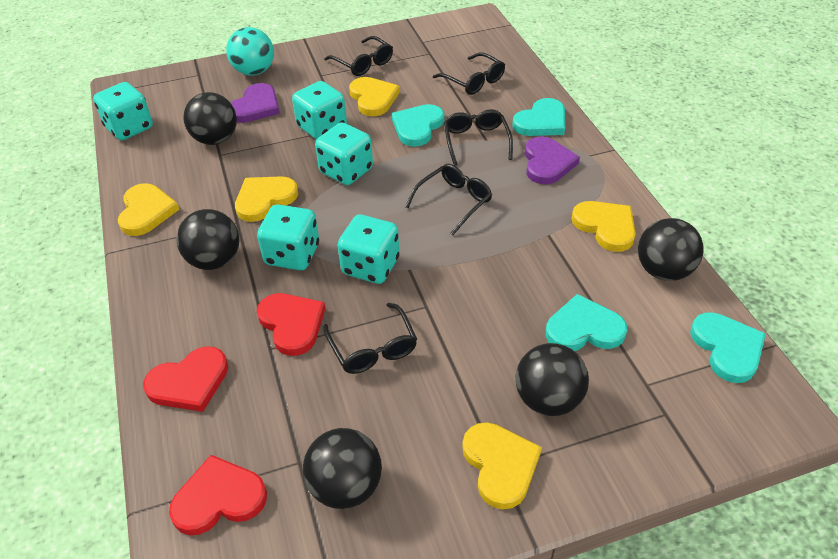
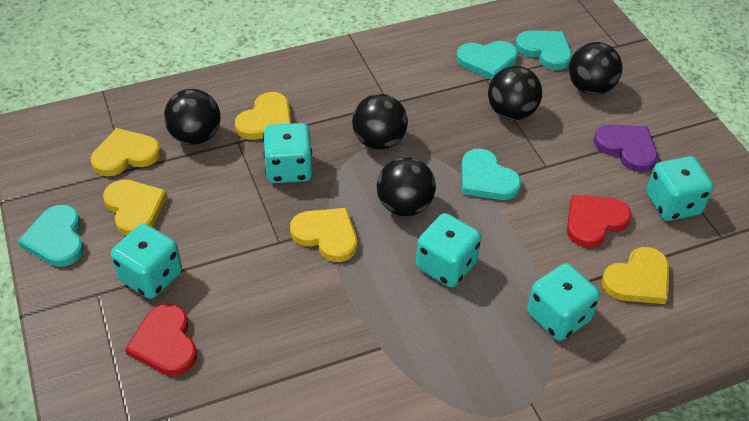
black glasses: [323,303,417,374] [324,36,393,76] [405,164,492,235] [433,53,505,95] [444,109,513,166] = 5 -> none = 0
purple heart: [231,83,280,123] [525,136,580,184] = 2 -> [594,124,658,172] = 1
red heart: [143,346,228,412] [169,455,267,535] [257,293,326,356] = 3 -> [125,304,197,376] [567,195,631,248] = 2
turquoise ball: [226,27,274,75] = 1 -> none = 0

